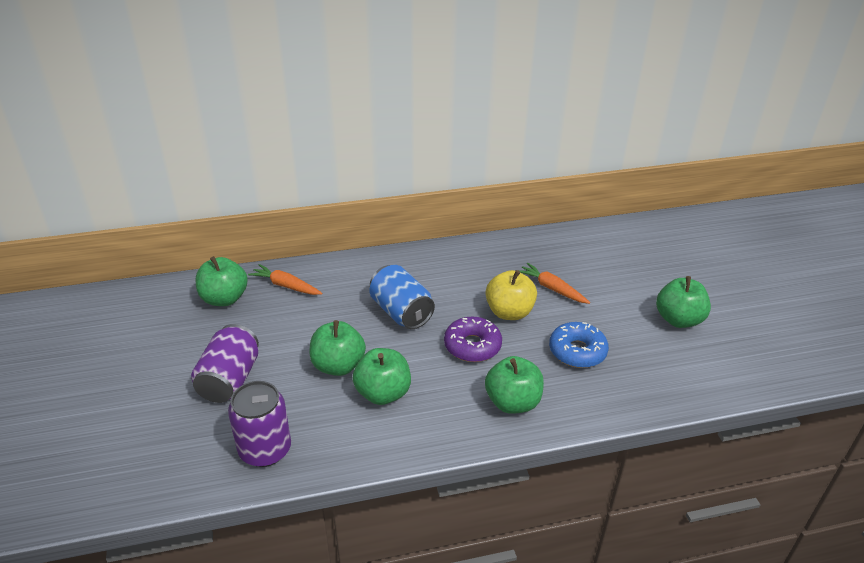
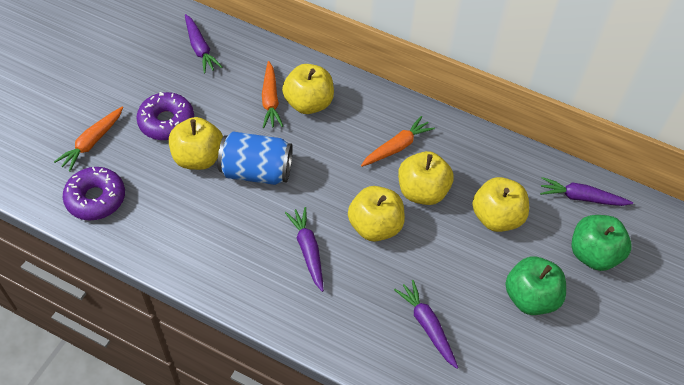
blue donut: [549,322,609,368] = 1 -> none = 0
green apple: [195,256,248,306] [309,320,366,376] [353,348,411,405] [485,356,544,414] [656,276,711,328] = 5 -> [505,257,566,315] [571,215,631,271] = 2
orange carrot: [248,264,322,295] [518,263,590,304] = 2 -> [54,107,123,172] [262,61,283,128] [361,116,435,167] = 3
purple can: [191,324,259,403] [228,381,291,467] = 2 -> none = 0
purple carrot: none = 0 -> [185,14,222,73] [285,207,324,292] [394,280,458,369] [540,177,633,206] = 4
purple donut: [444,317,502,362] = 1 -> [63,167,125,220] [136,92,194,140] = 2
yellow apple: [486,270,537,320] = 1 -> [169,117,223,170] [282,64,334,114] [348,186,405,242] [398,151,454,205] [472,177,529,232] = 5

